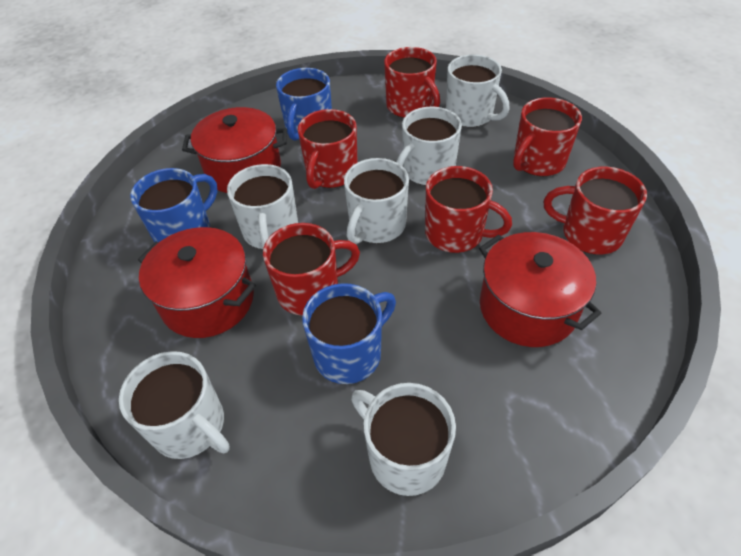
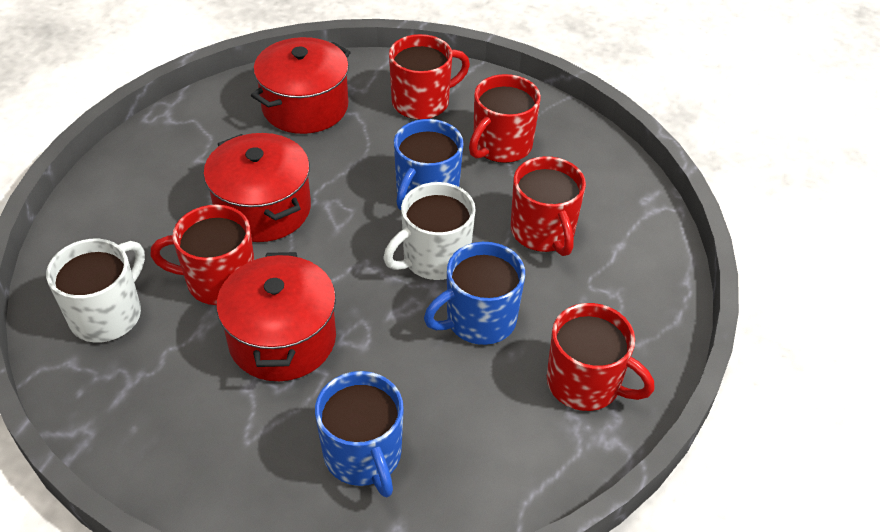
red mug: [263,223,360,316] [298,109,358,189] [384,47,440,118] [425,166,512,253] [513,97,582,176] [544,166,647,255] = 6 -> [150,204,254,305] [389,34,470,120] [469,74,541,163] [511,156,586,256] [547,303,655,411] = 5
white mug: [119,351,230,459] [227,164,298,249] [344,158,409,244] [351,383,456,496] [396,107,462,185] [446,55,509,127] = 6 -> [46,239,145,342] [384,182,476,280] = 2

